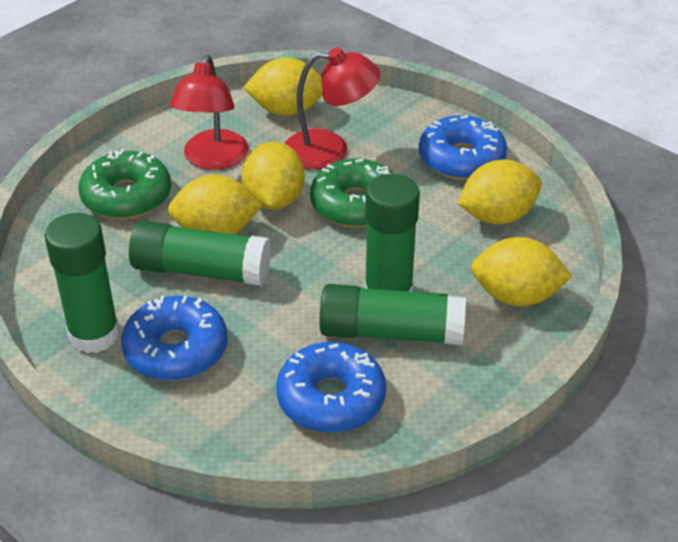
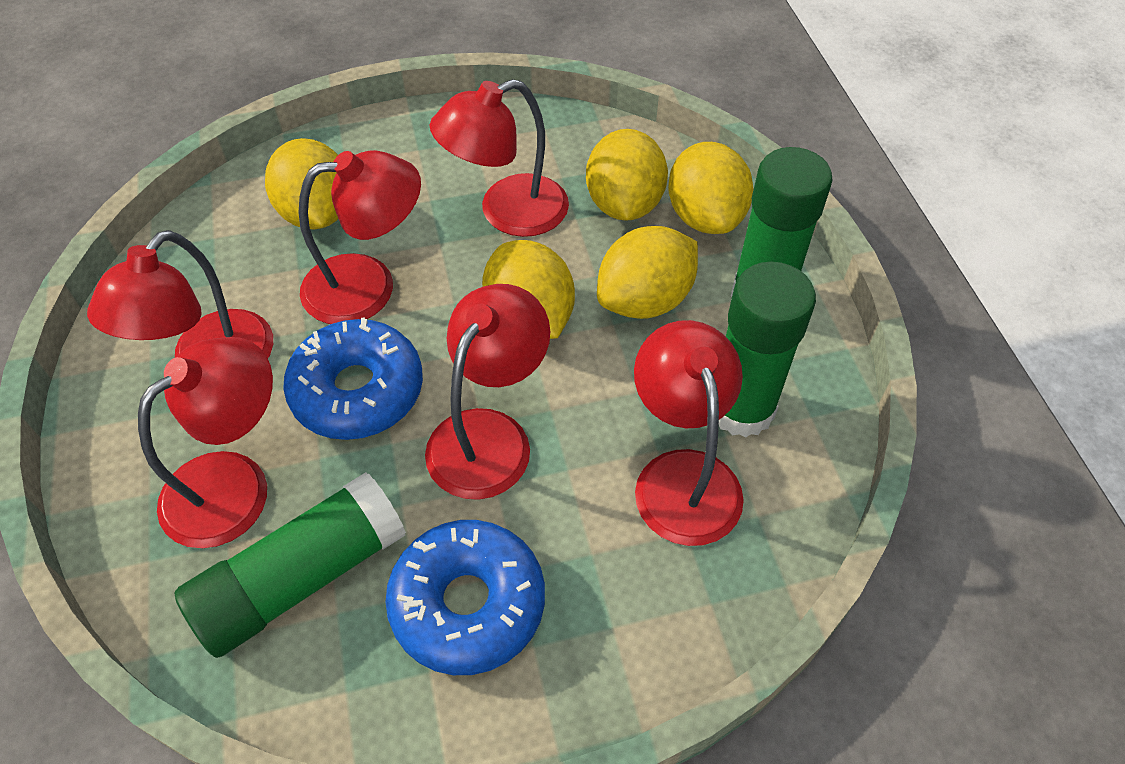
blue donut: [121,296,228,381] [276,342,386,433] [419,115,507,180] = 3 -> [283,317,423,440] [385,520,545,675] = 2
green donut: [79,149,171,219] [310,158,394,228] = 2 -> none = 0
green glue stick: [45,213,120,353] [129,220,271,286] [320,284,466,345] [364,174,420,292] = 4 -> [174,472,406,658] [719,261,816,438] [731,147,833,297] = 3
red lamp: [169,55,249,170] [284,47,381,169] = 2 -> [87,230,273,358] [138,337,273,548] [298,150,421,324] [425,284,550,500] [430,79,569,237] [634,320,744,546] = 6

